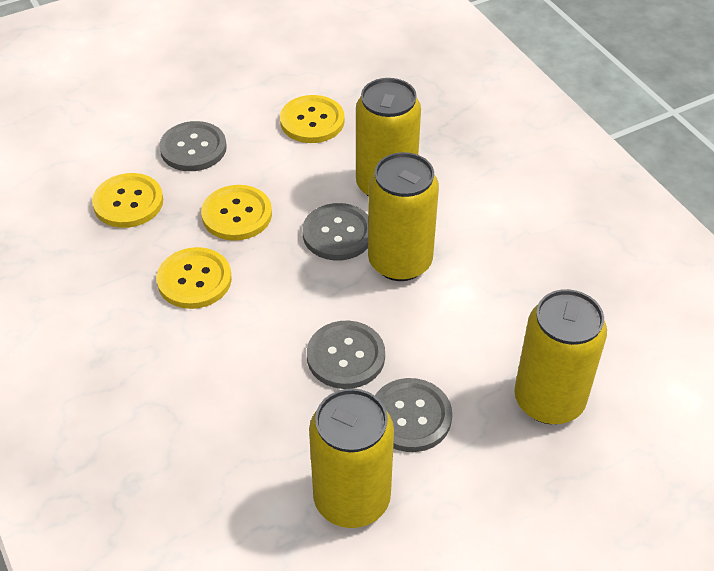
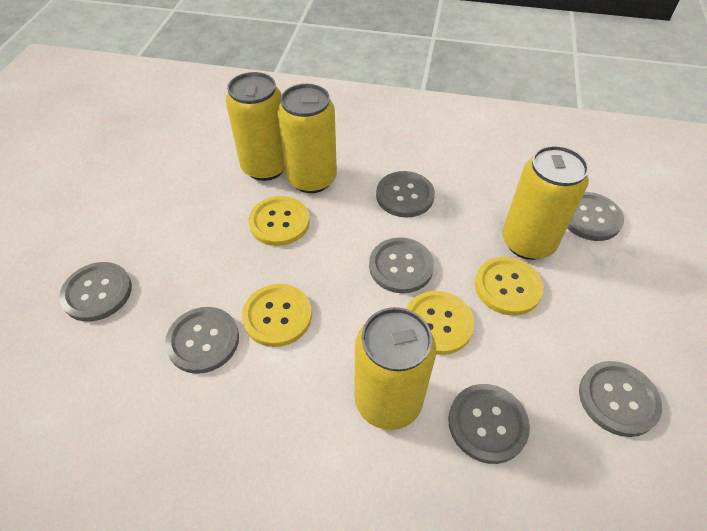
grey button: [159,121,227,171] [302,203,368,260] [307,321,385,389] [375,378,452,452] = 4 -> [59,262,132,322] [165,307,239,374] [369,237,434,293] [376,171,435,218] [448,384,530,464] [567,192,624,241] [579,361,662,437] = 7

